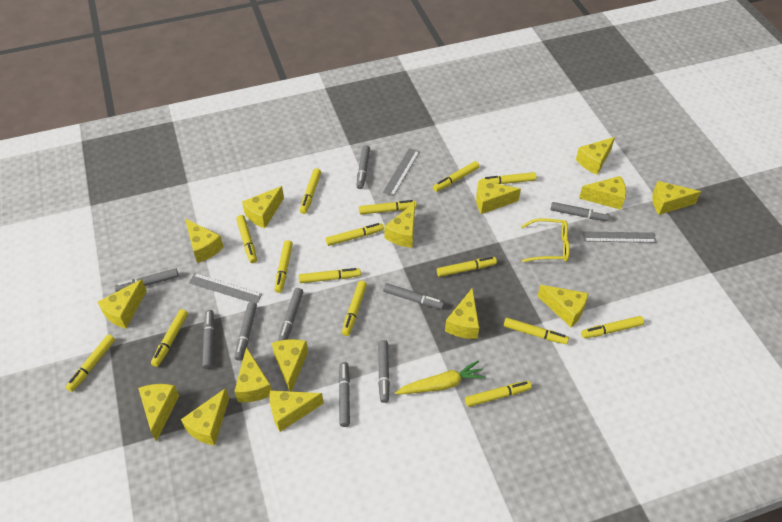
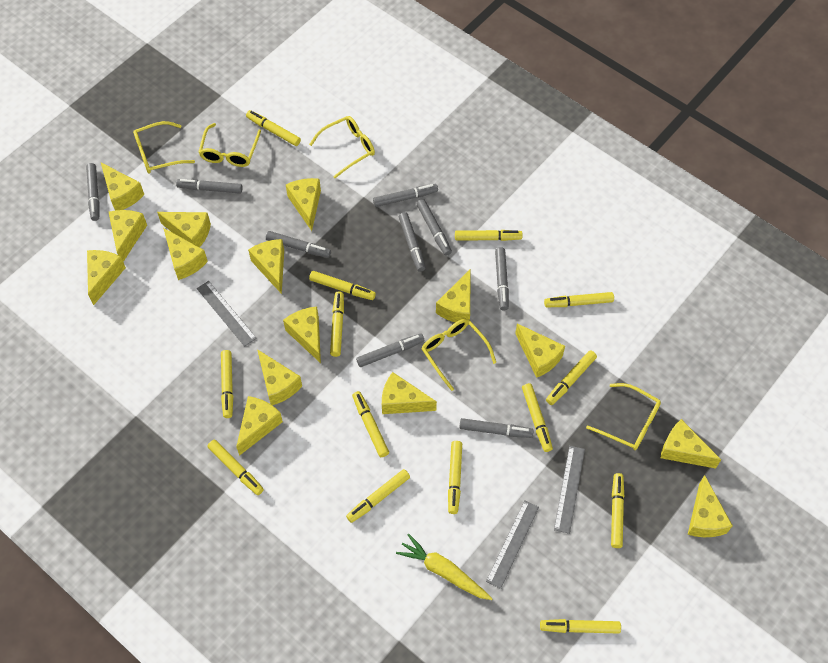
yellow glasses: [521,218,570,262] = 1 -> [133,121,195,174] [198,123,261,167] [309,116,375,178] [422,319,496,391] [586,383,661,450] = 5
yellow marker: [66,334,115,392] [151,309,188,367] [236,215,257,263] [274,240,293,293] [299,268,361,283] [300,168,321,214] [326,223,384,246] [342,281,367,336] [359,200,417,215] [433,161,479,192] [437,257,497,277] [465,381,532,407] [480,172,536,184] [504,318,569,344] [581,316,644,338] = 15 -> [207,440,264,495] [221,350,233,418] [246,110,301,146] [309,271,376,300] [330,291,344,357] [346,469,410,523] [352,391,389,457] [448,441,462,514] [455,230,523,241] [522,383,553,452] [540,619,621,634] [544,292,614,307] [546,350,597,405] [611,473,625,548] = 14

